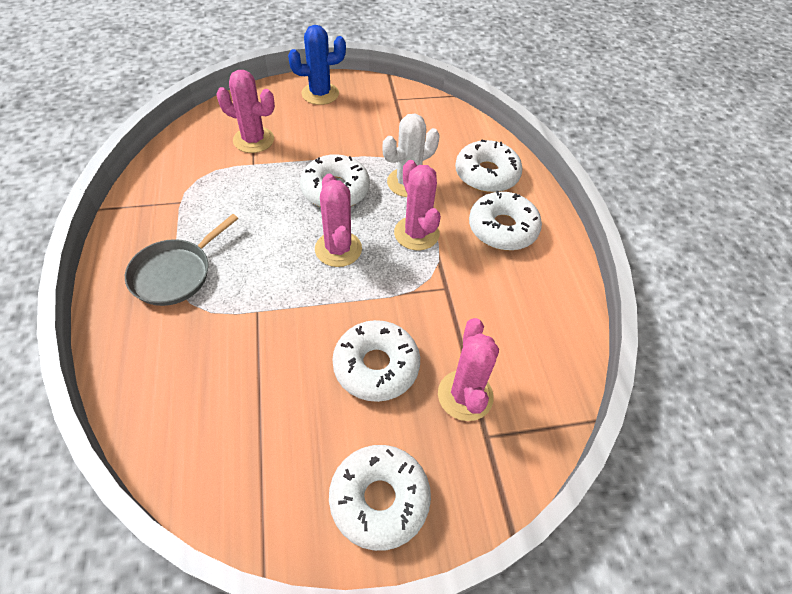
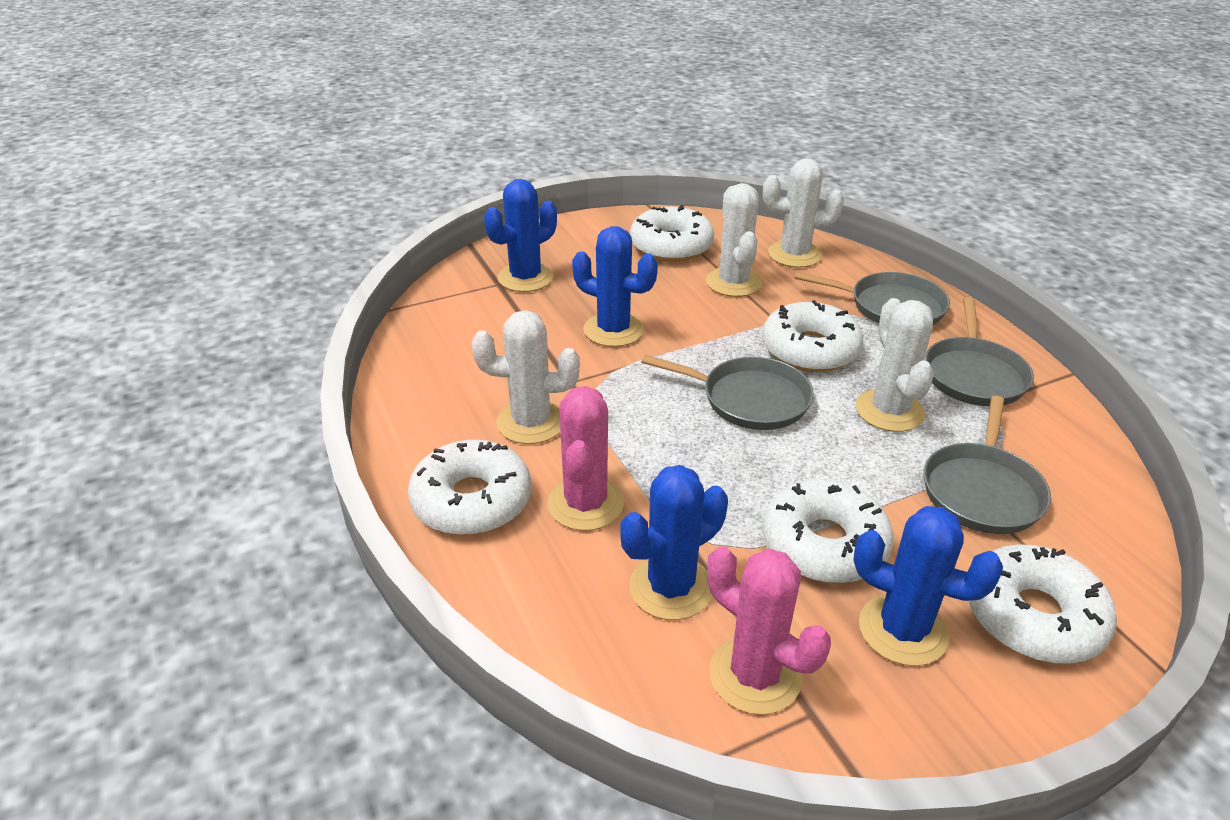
blue cactus: [288,25,346,105] = 1 -> [484,179,557,292] [572,226,658,347] [620,465,728,620] [853,506,1003,666] = 4
grey pan: [125,214,238,306] = 1 -> [641,355,814,430] [794,272,950,325] [923,396,1051,534] [925,297,1034,406] = 4
pink cactus: [216,70,275,153] [315,174,362,267] [394,160,441,250] [438,318,499,421] = 4 -> [547,386,624,531] [707,546,831,715] = 2
white cactus: [383,114,439,197] = 1 -> [472,310,580,444] [706,183,762,297] [763,158,844,268] [856,298,934,432] = 4

